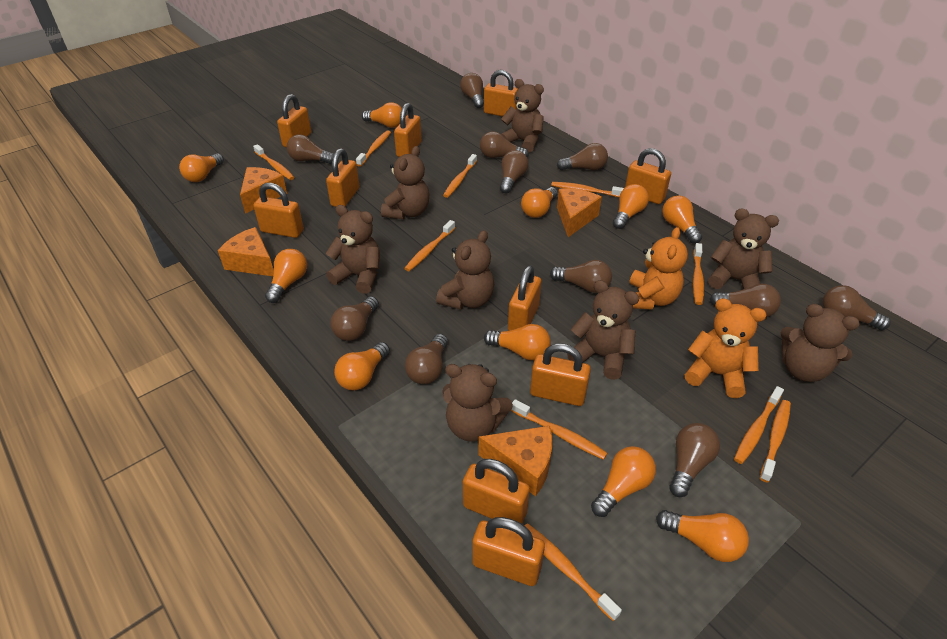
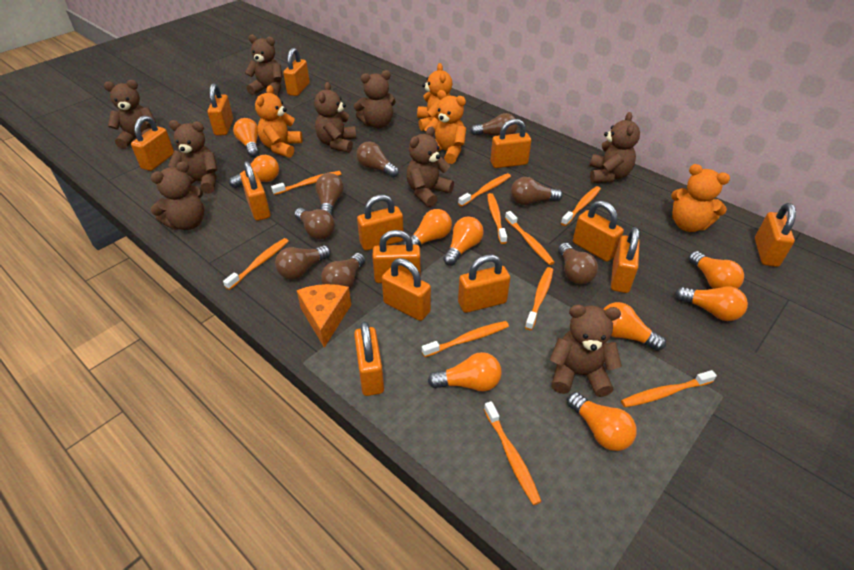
brown light bulb: [287,135,334,164] [331,296,379,341] [405,334,448,384] [460,73,484,108] [480,131,529,158] [500,150,529,193] [550,260,612,293] [557,143,608,170] [669,423,720,497] [710,284,781,317] [822,285,891,330] = 11 -> [275,245,331,279] [294,208,335,239] [315,173,344,215] [321,253,365,290] [356,141,399,178] [471,113,517,136] [511,177,563,205] [558,243,598,284] = 8
brown teddy bear: [326,205,380,294] [381,146,429,219] [436,230,494,310] [442,364,513,442] [501,79,544,153] [567,280,639,380] [708,208,779,289] [781,304,860,382] = 8 -> [104,80,156,149] [150,161,204,230] [168,120,217,194] [245,35,282,96] [314,82,356,153] [354,70,396,128] [406,126,454,207] [550,305,622,397] [590,112,640,183] = 9
orange cheese: [218,227,274,276] [240,167,287,214] [479,426,552,496] [557,188,602,237] = 4 -> [297,284,351,348] = 1
orange light bulb: [179,153,224,182] [265,249,307,303] [334,342,390,390] [362,102,402,128] [484,324,551,360] [521,187,558,218] [591,446,656,517] [613,184,649,229] [656,510,749,562] [662,195,702,244] = 10 -> [229,155,279,188] [233,118,259,157] [403,209,452,246] [428,352,502,391] [443,216,484,266] [567,392,637,451] [604,302,666,351] [675,286,748,321] [689,251,744,289] = 9
orange padlock: [253,183,304,238] [277,94,311,147] [326,148,359,207] [394,103,422,157] [463,459,530,524] [473,517,545,586] [484,70,518,117] [508,265,541,331] [530,343,591,406] [625,148,671,204] = 10 -> [131,116,174,171] [207,83,233,135] [241,161,270,221] [283,48,310,96] [354,321,384,396] [357,195,403,251] [372,230,421,283] [382,258,431,321] [458,254,510,313] [491,119,531,168] [573,201,624,262] [611,227,640,293] [755,203,796,267] = 13
orange teddy bear: [629,227,688,310] [685,298,767,398] = 2 -> [255,85,303,158] [417,63,452,131] [424,90,466,164] [671,164,730,232] = 4

